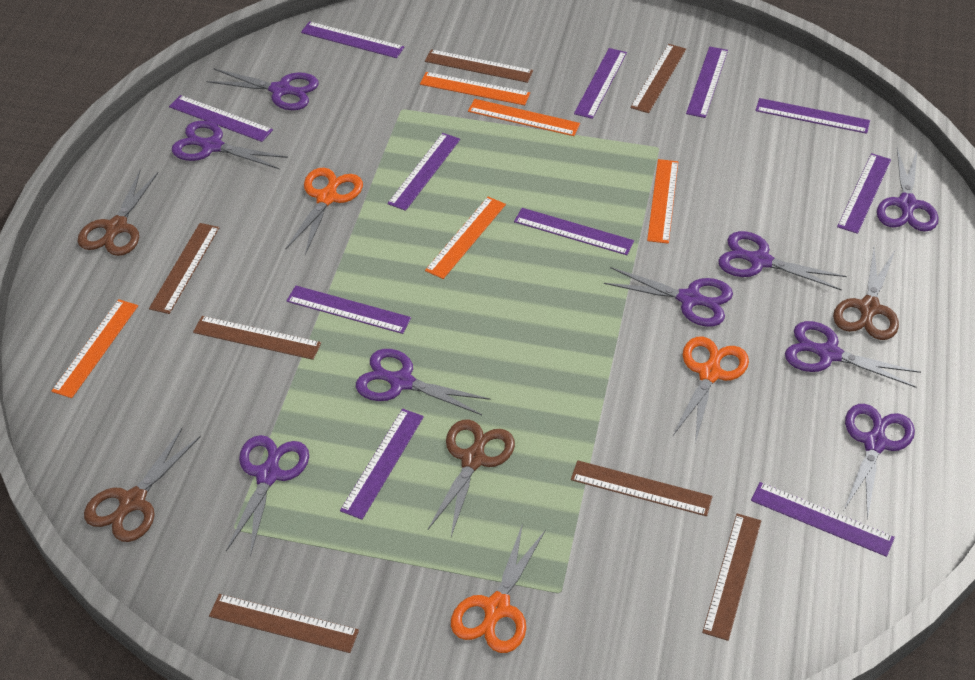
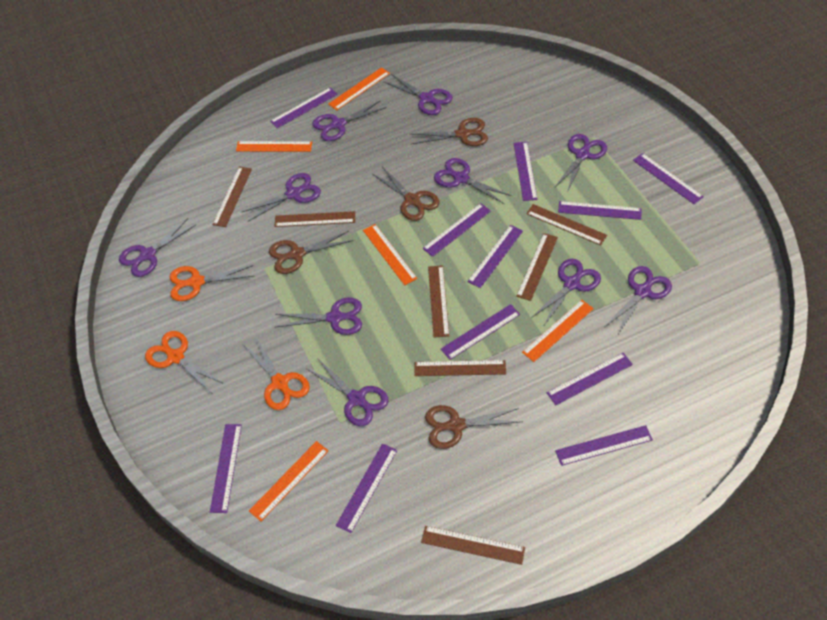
purple scissors: [172,121,288,169] [206,69,319,110] [226,435,309,557] [356,349,491,415] [604,267,733,327] [718,231,847,291] [785,321,921,388] [844,404,915,519] [877,148,939,232] = 9 -> [119,218,196,277] [242,173,321,222] [275,298,362,335] [307,358,389,426] [312,100,387,141] [384,74,453,115] [434,158,512,204] [531,259,601,327] [555,134,607,193] [605,266,672,334] = 10

